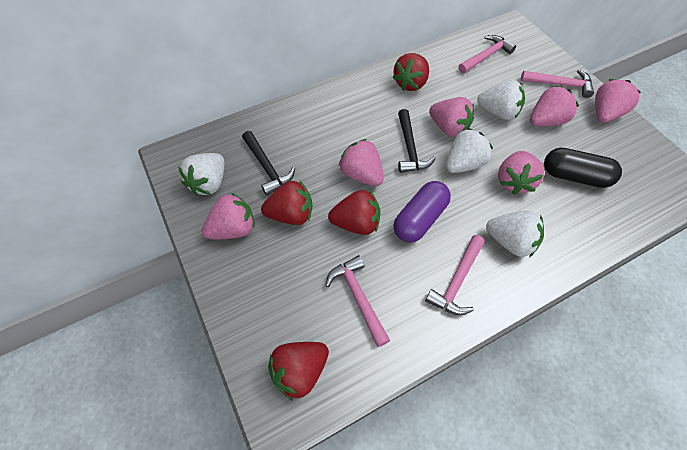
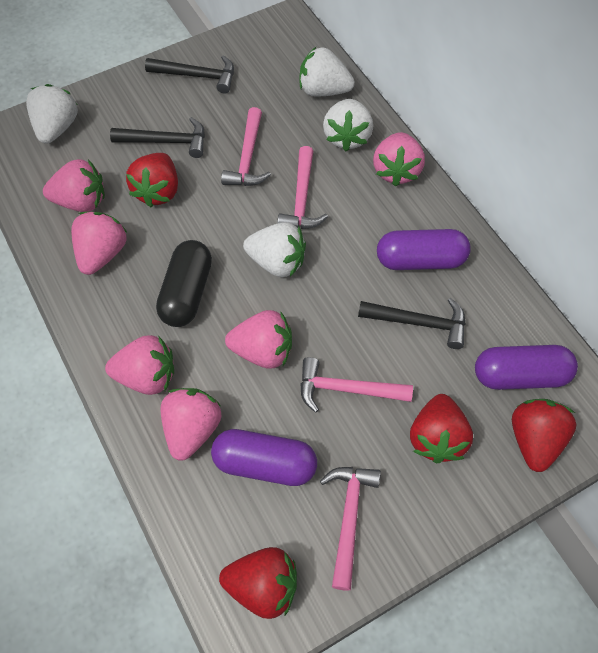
black hammer: [242,131,295,195] [398,109,436,173] = 2 -> [110,117,205,158] [145,55,234,93] [358,298,466,349] = 3
purple capsule: [393,181,451,243] = 1 -> [211,429,317,486] [377,229,471,270] [475,345,578,390] = 3

